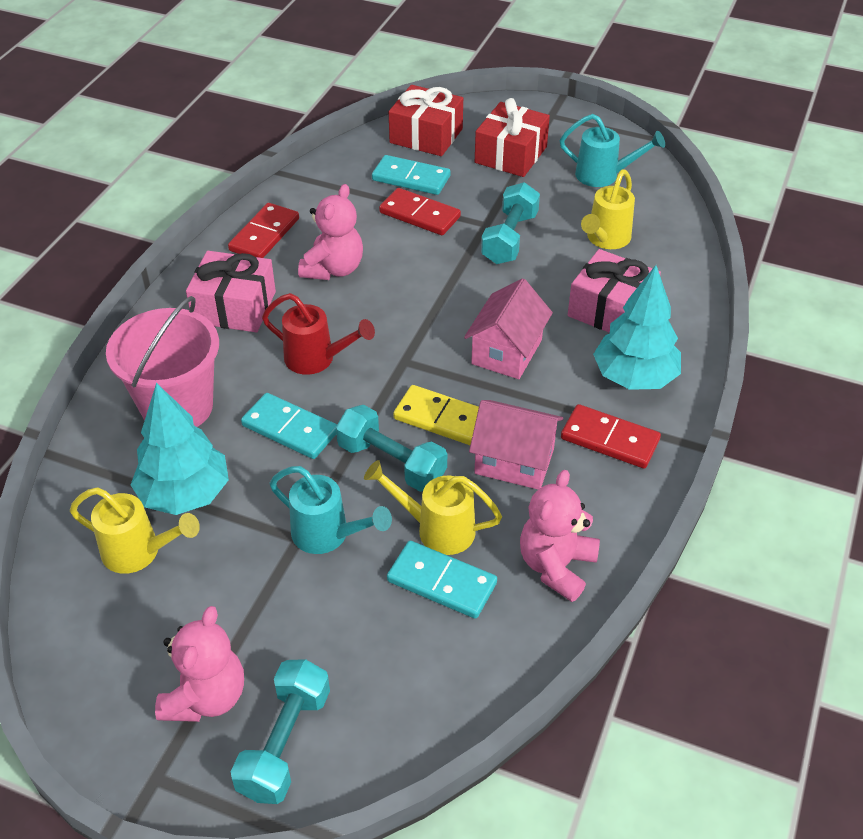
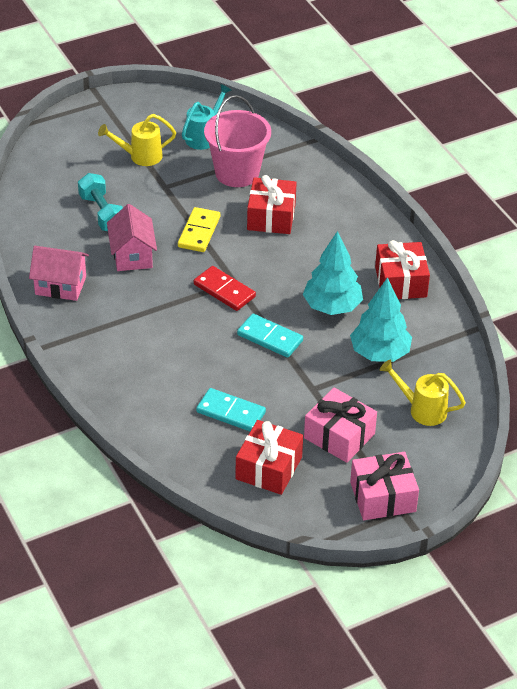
pink teddy bear: [155,606,244,722] [298,184,363,280] [520,470,600,602] = 3 -> none = 0
red domino: [228,203,299,258] [379,188,461,235] [561,404,661,469] = 3 -> [194,266,256,311] = 1
red gift: [389,85,463,156] [475,98,550,177] = 2 -> [235,420,303,495] [247,175,297,234] [375,240,430,299] = 3
red watering can: [262,293,375,375] = 1 -> none = 0
turquoise domino: [241,393,337,459] [372,155,451,195] [387,541,497,619] = 3 -> [196,388,266,431] [237,314,303,358] = 2
turquoise dumbbell: [231,659,330,804] [336,405,447,492] [481,182,540,264] = 3 -> [78,173,123,231] = 1
turquoise watering can: [270,466,392,554] [560,114,665,187] = 2 -> [182,84,231,150] = 1
yellow watering can: [70,487,200,574] [364,460,502,555] [581,169,635,249] = 3 -> [98,114,176,166] [380,360,466,426] = 2

